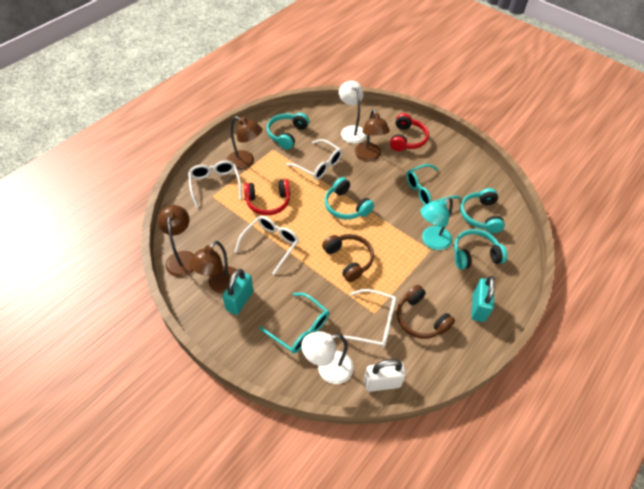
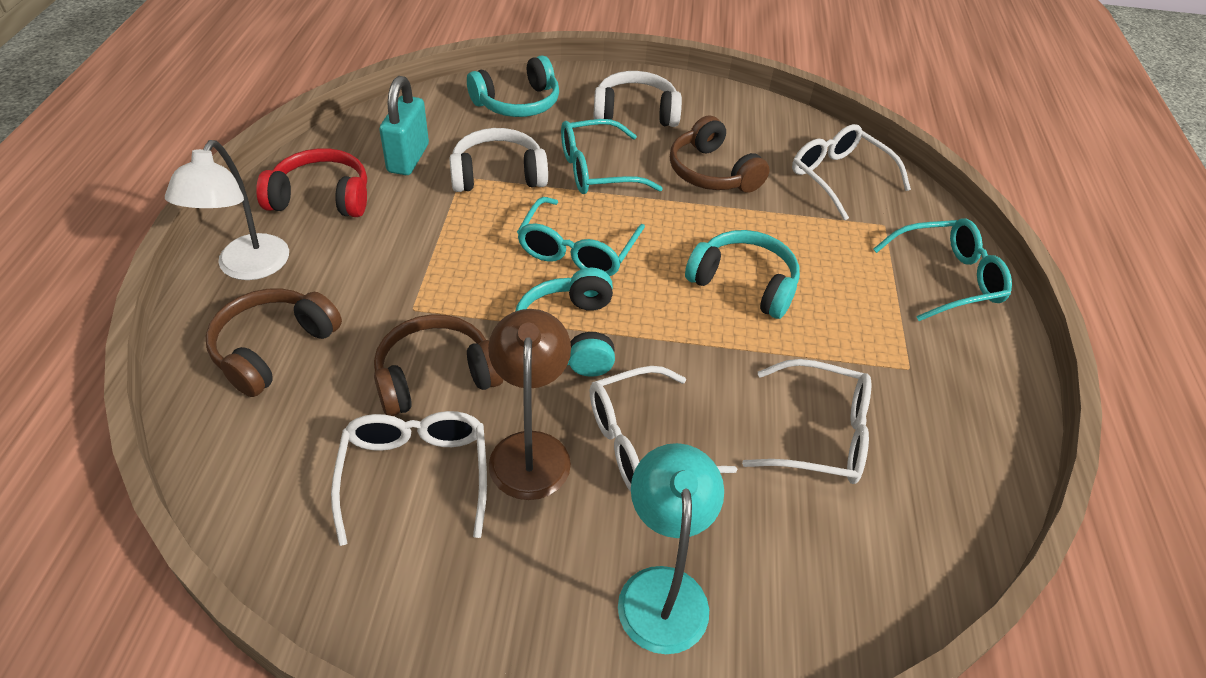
brown headphones: [322,234,374,282] [397,285,455,339] = 2 -> [206,288,342,397] [374,314,503,416] [670,116,770,193] = 3
brown lamp: [158,205,194,277] [189,241,236,294] [227,116,262,170] [355,109,390,162] = 4 -> [488,309,571,500] = 1
red headphones: [244,179,290,215] [390,113,429,151] = 2 -> [256,148,367,217] = 1
turquoise glasses: [259,293,329,353] [406,164,461,205] = 2 -> [517,197,645,276] [561,119,663,194] [873,218,1012,321] = 3
turquoise headphones: [267,113,309,150] [324,177,374,219] [454,229,507,269] [460,188,505,233] = 4 -> [467,55,559,117] [515,267,615,377] [685,230,800,319] = 3
turquoise padlock: [222,269,253,315] [471,276,495,322] = 2 -> [379,76,429,175] = 1
white headphones: none = 0 -> [449,128,548,192] [593,71,682,127] = 2
white lamp: [301,331,353,384] [339,81,367,144] = 2 -> [165,140,289,280] = 1
white padlock: [364,359,406,392] = 1 -> none = 0

